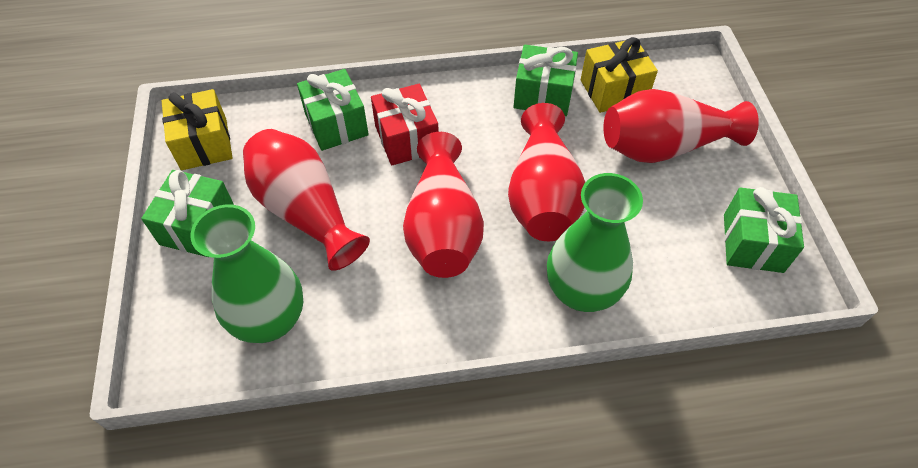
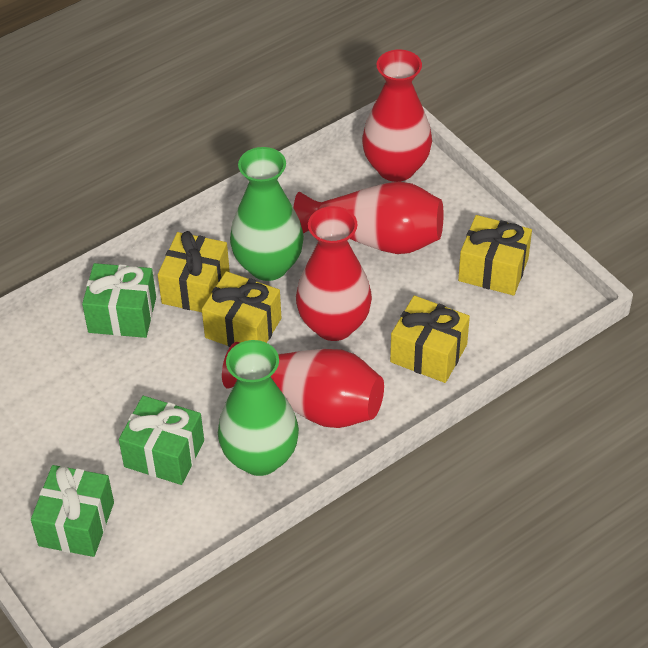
green gift: [141,170,234,257] [297,69,369,151] [513,44,578,116] [724,187,804,273] = 4 -> [31,465,114,557] [82,263,156,338] [119,396,204,485] = 3
red gift: [371,84,439,166] = 1 -> none = 0
yellow gift: [162,89,233,170] [581,37,658,113] = 2 -> [158,231,230,312] [202,271,281,347] [390,296,470,383] [458,215,532,296] = 4

